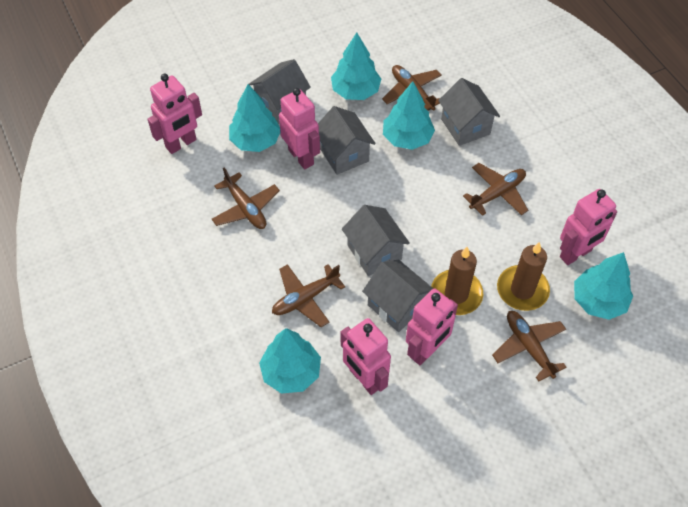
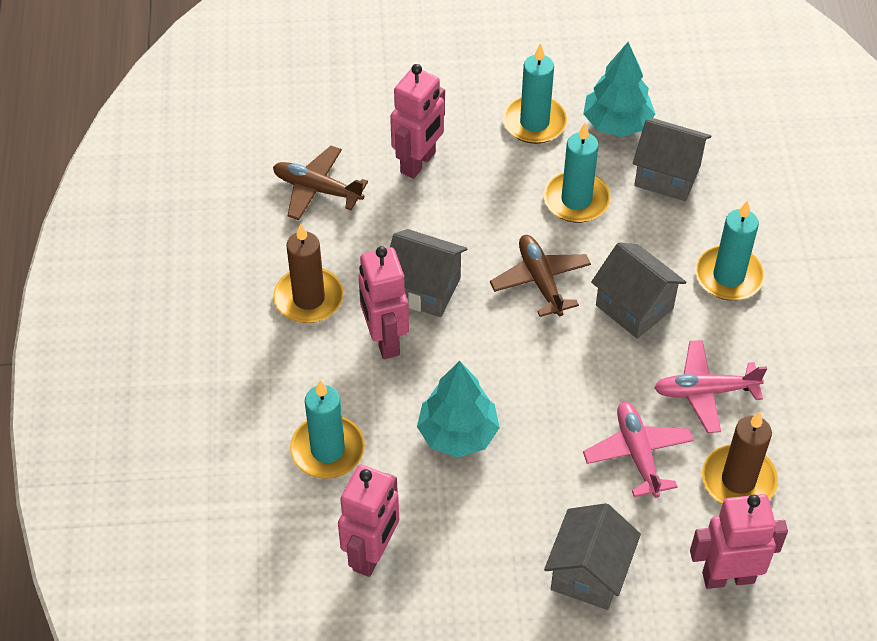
brown plane: [212,168,280,229] [272,264,345,327] [382,65,442,111] [463,163,528,216] [492,311,567,381] = 5 -> [273,146,368,220] [490,235,591,317] = 2
grey house: [249,59,311,124] [318,106,376,175] [342,205,410,276] [362,260,433,332] [438,78,500,146] = 5 -> [390,229,467,317] [544,503,641,610] [591,242,686,339] [633,118,711,201] = 4
pink plane: none = 0 -> [583,402,694,498] [654,340,767,433] = 2
pink robot: [148,74,202,154] [279,88,320,169] [341,318,391,395] [406,288,458,365] [560,189,617,265] = 5 -> [338,464,399,577] [358,246,409,359] [390,64,445,179] [690,494,788,589] = 4
turquoise candle: none = 0 -> [290,380,365,479] [503,43,568,144] [544,123,611,223] [695,200,765,301] = 4
turquoise tree: [229,84,280,152] [259,328,321,394] [331,32,381,100] [383,81,435,150] [574,252,633,320] = 5 -> [417,361,500,457] [583,42,655,137] = 2

